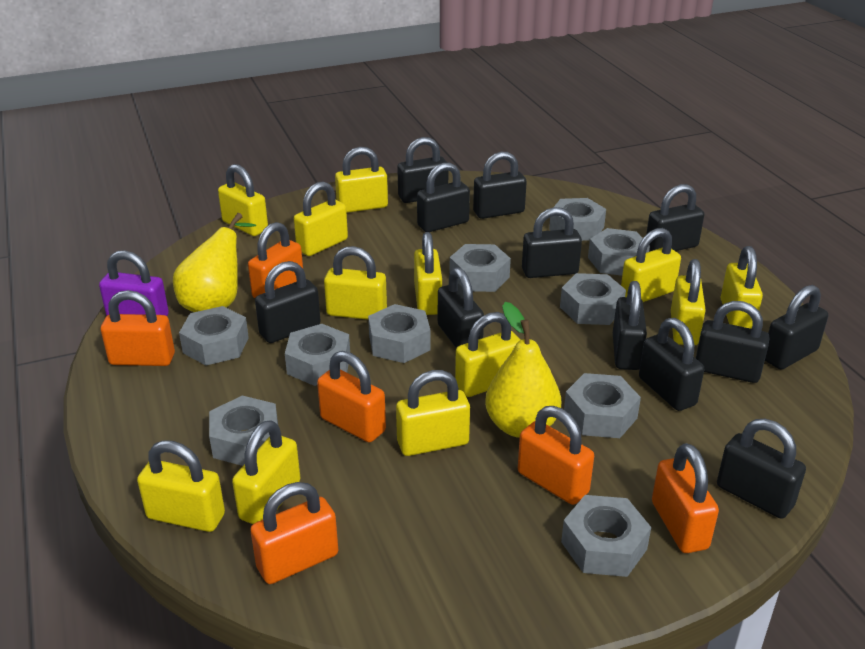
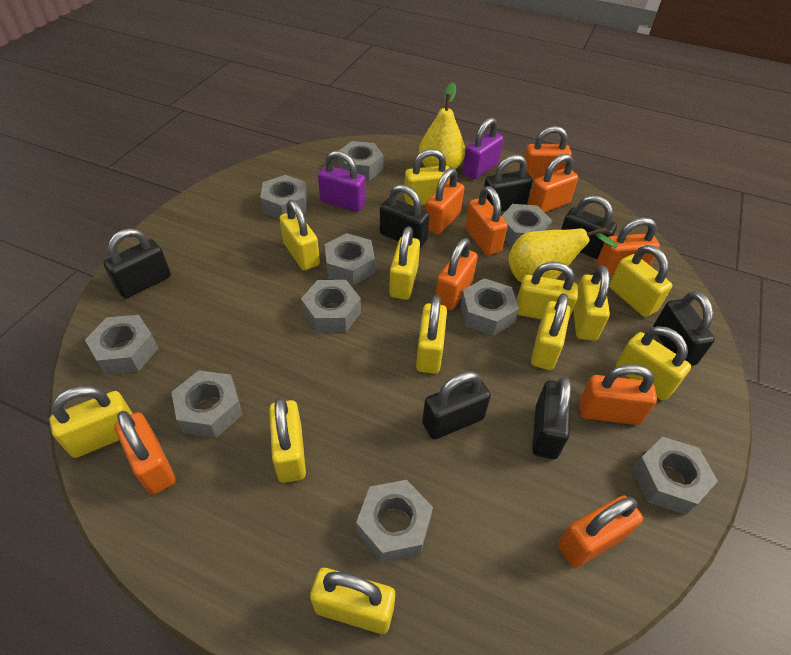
black padlock: [255,261,320,343] [397,137,448,203] [417,163,470,232] [438,267,484,348] [473,152,527,219] [522,207,582,278] [613,281,647,370] [639,318,704,411] [646,184,704,251] [696,301,770,383] [717,419,806,519] [765,285,828,370] = 12 -> [103,228,171,298] [380,184,430,248] [422,371,491,440] [484,155,533,211] [532,376,571,459] [561,195,617,259] [653,291,715,366] = 7
orange padlock: [101,290,175,366] [248,222,303,298] [250,482,338,584] [317,351,386,443] [518,406,594,505] [652,443,719,553] = 6 -> [115,411,176,495] [425,168,464,235] [436,238,478,310] [465,186,508,255] [524,126,572,180] [528,154,578,212] [558,496,643,568] [579,364,657,425] [597,217,660,275] = 9
purple padlock: [99,250,169,316] = 1 -> [318,151,366,212] [463,117,503,179] = 2

